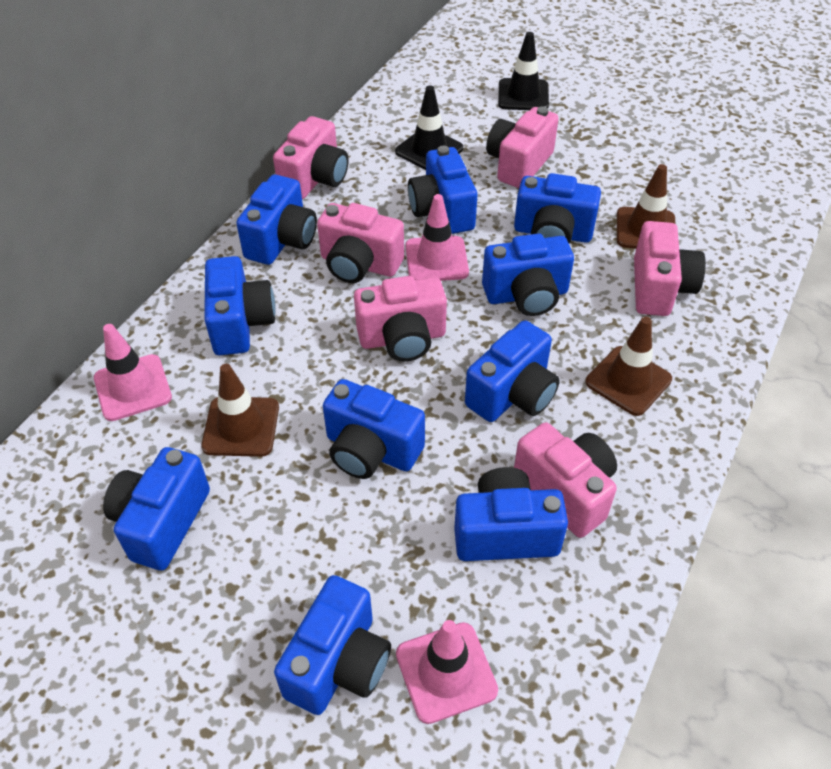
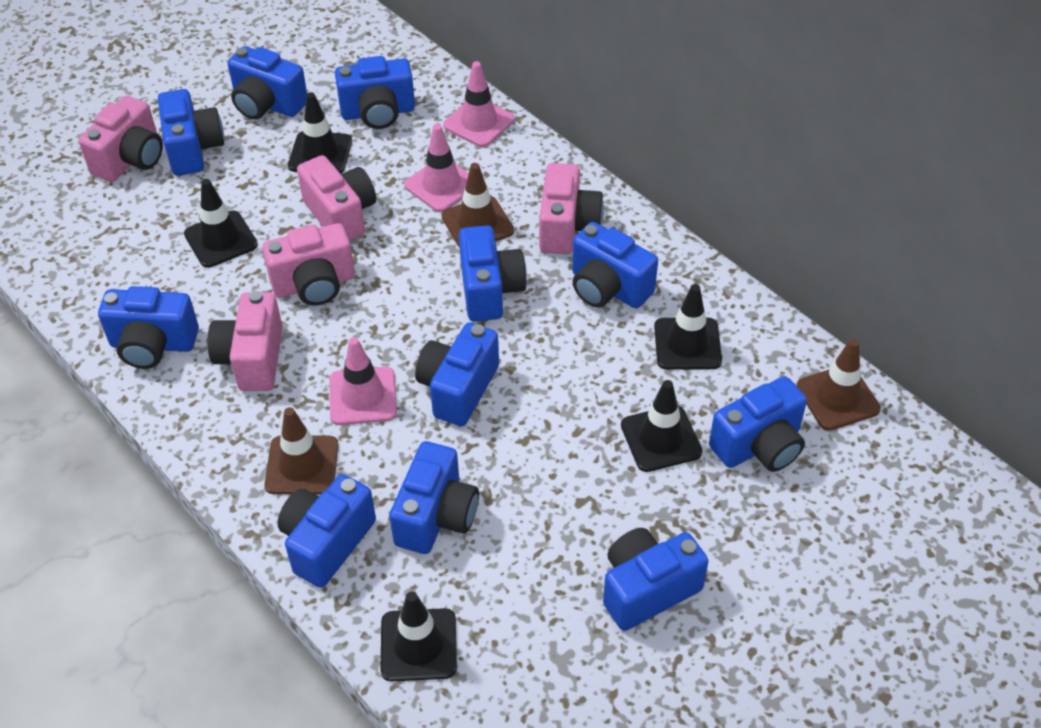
black traffic cone: [395,86,463,170] [498,32,549,110] = 2 -> [184,179,258,268] [288,92,352,174] [380,591,457,682] [621,380,702,472] [654,284,722,370] = 5
blue camera: [103,447,210,571] [204,256,276,355] [236,174,317,265] [274,575,391,715] [323,379,425,479] [408,146,477,234] [454,467,568,561] [465,320,560,422] [482,233,574,316] [514,173,601,244] = 10 -> [98,286,199,369] [158,89,224,176] [228,46,307,119] [277,474,376,588] [335,56,415,129] [389,441,479,554] [415,323,499,426] [459,226,527,322] [572,222,658,308] [603,528,708,631] [709,376,807,472] = 11
pink camera: [273,116,349,199] [317,203,404,283] [354,276,447,361] [486,106,559,188] [514,422,617,538] [634,221,706,316] = 6 -> [79,96,163,182] [207,291,283,391] [262,223,355,305] [297,155,376,241] [539,163,604,254] = 5

